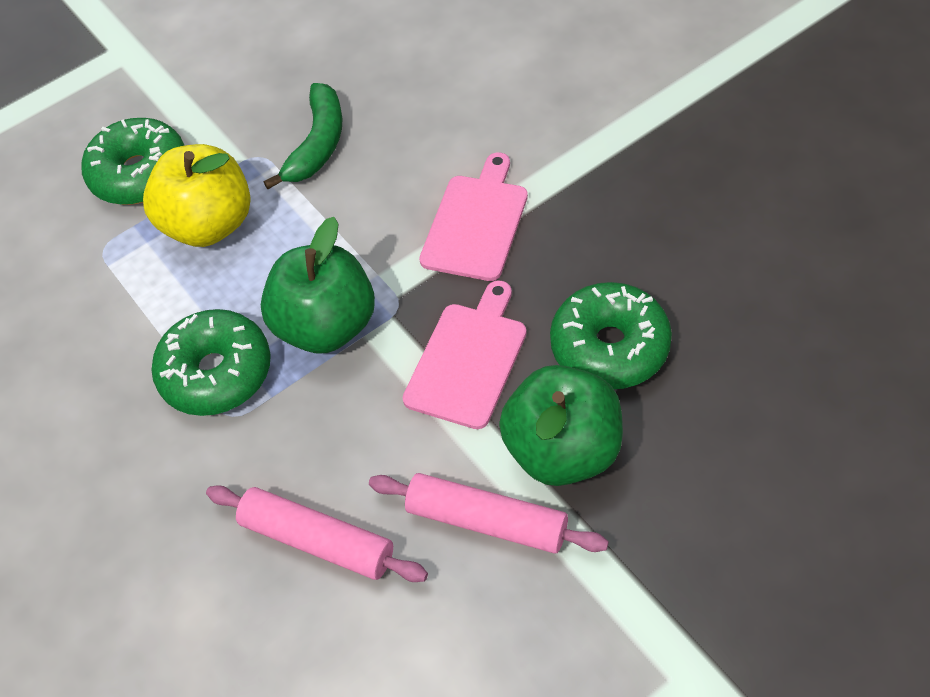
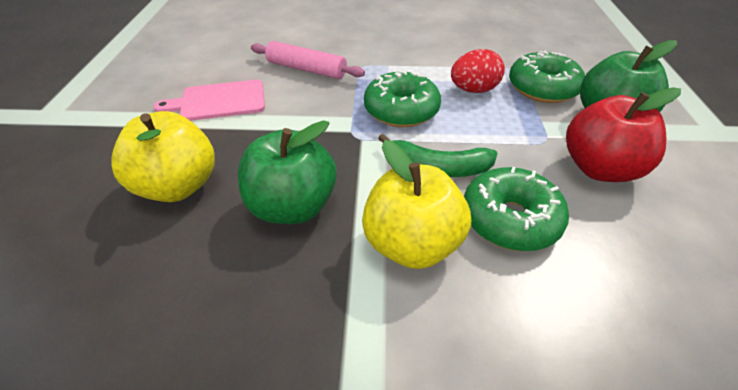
pink cutting board: [403,280,527,429] [419,153,528,281] = 2 -> [154,80,265,121] = 1
pink rolling pin: [206,485,428,582] [369,473,609,554] = 2 -> [251,41,365,79] = 1
red apple: none = 0 -> [566,87,681,182] = 1
red egg: none = 0 -> [451,49,505,93] = 1
yellow apple: [143,144,250,247] = 1 -> [111,111,215,202] [362,140,471,269] = 2

